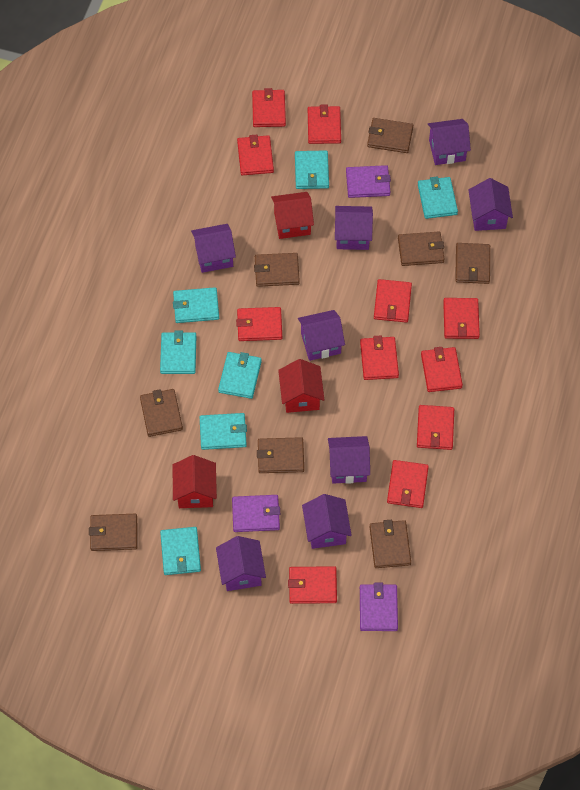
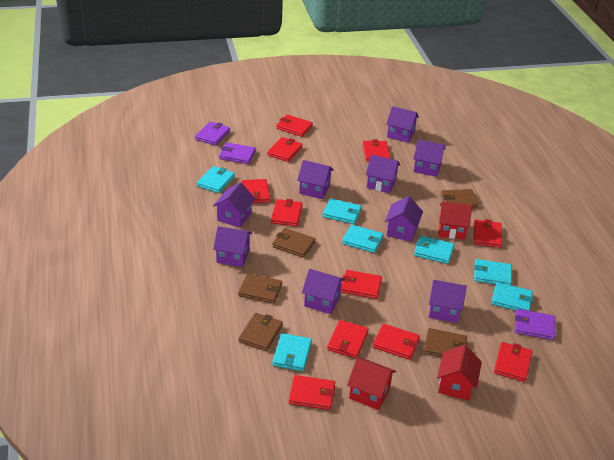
brown wallet: [89,514,137,551] [140,389,183,437] [254,253,300,287] [257,437,304,473] [367,118,413,153] [370,520,411,568] [398,232,444,266] [455,243,490,284] = 8 -> [238,273,282,304] [238,313,283,351] [272,228,315,258] [424,328,468,357] [441,189,479,209] = 5
purple house: [191,224,236,273] [216,536,266,591] [298,310,345,361] [302,494,352,549] [328,436,370,484] [335,206,373,250] [428,119,471,165] [468,178,513,231] = 8 -> [213,182,255,228] [213,226,252,267] [297,160,334,199] [302,269,345,314] [366,155,401,193] [385,196,423,242] [386,106,419,143] [413,139,446,177] [429,280,467,323] = 9

